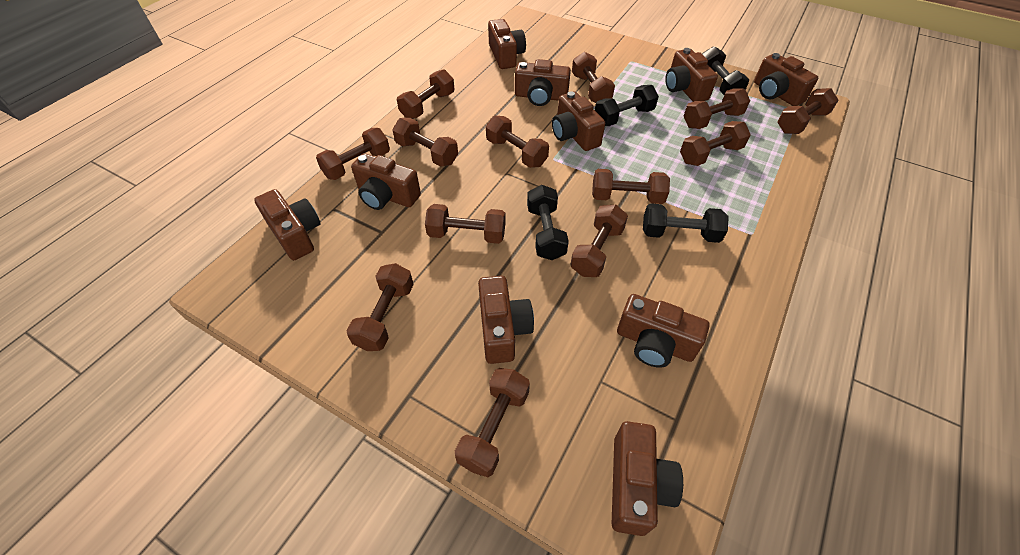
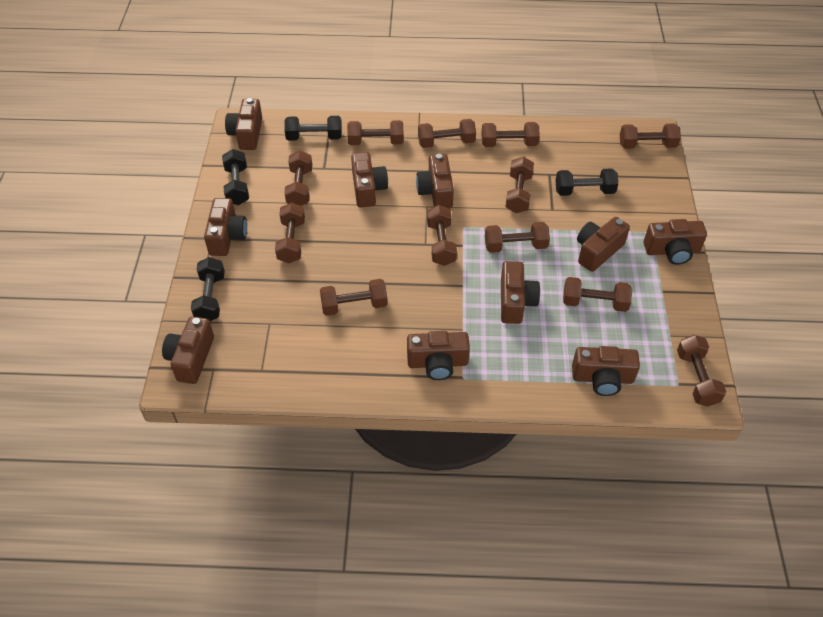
brown dumbbell: [316,128,390,180] [347,263,414,351] [392,118,458,167] [397,69,454,119] [425,204,506,244] [455,368,530,477] [486,116,549,168] [570,205,628,277] [572,52,615,103] [592,169,670,204] [680,121,751,166] [684,89,750,129] [777,88,838,134] = 13 -> [275,202,305,263] [284,151,312,206] [320,279,388,316] [347,120,404,145] [418,119,476,148] [427,205,457,266] [482,122,540,147] [485,222,550,253] [506,157,534,213] [563,277,632,312] [620,124,681,149] [677,335,726,406] = 12

